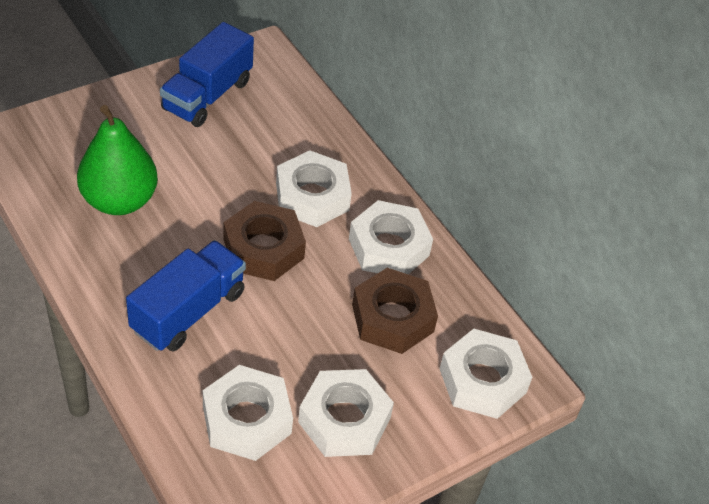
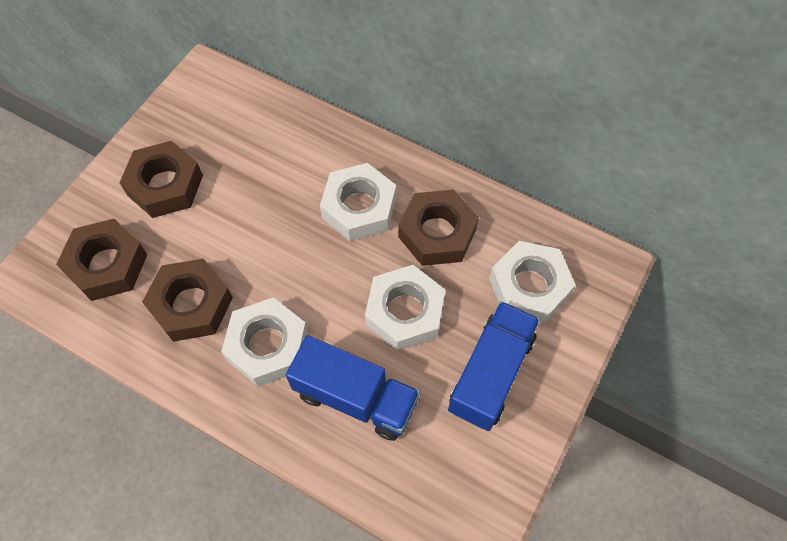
brown nut: [223,201,306,281] [352,268,438,354] = 2 -> [56,219,147,301] [119,141,203,218] [142,259,233,342] [398,190,479,266] = 4
green pear: [77,105,158,215] = 1 -> none = 0
white nut: [203,365,293,461] [276,150,352,227] [298,369,394,457] [349,200,433,274] [439,329,533,419] = 5 -> [221,297,308,387] [320,163,396,241] [365,265,445,351] [489,241,576,324] = 4

